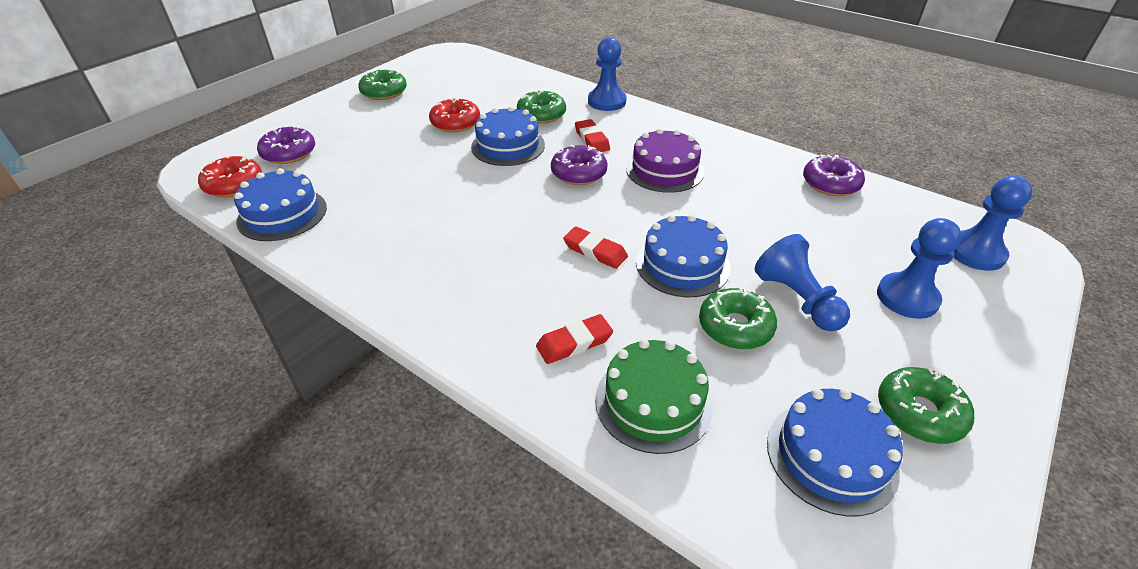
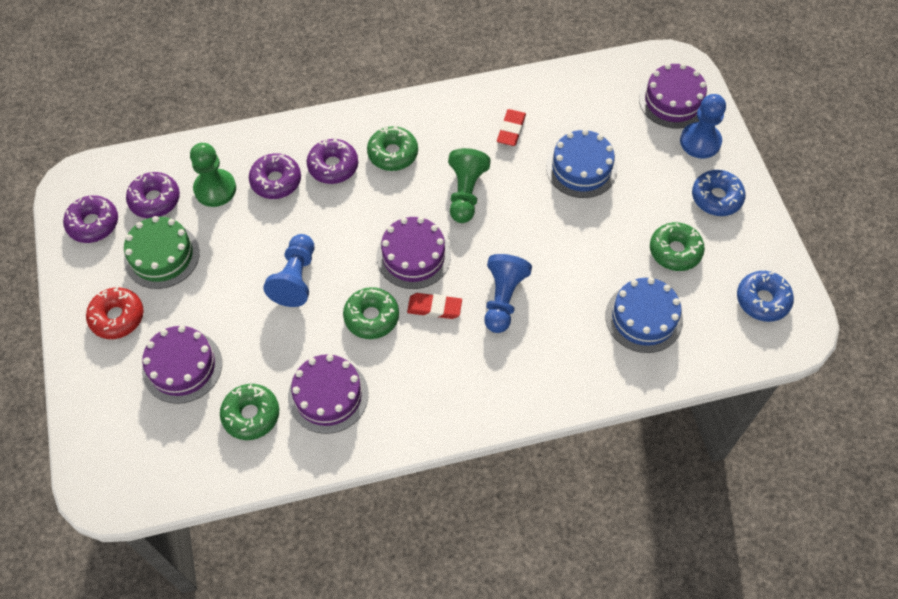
blue cake: [234,168,327,241] [471,106,545,166] [636,215,730,297] [767,389,903,517] = 4 -> [546,129,617,198] [605,278,683,353] = 2
blue donut: none = 0 -> [692,170,746,216] [737,271,794,322] = 2
blue pawn: [588,37,627,111] [755,234,850,331] [877,218,962,319] [953,176,1033,271] = 4 -> [263,234,314,307] [484,254,532,333] [680,94,726,159] = 3
green pawn: none = 0 -> [190,143,236,207] [448,148,491,223] = 2
purple cake: [626,128,704,193] = 1 -> [142,326,222,404] [288,354,369,434] [376,217,451,289] [639,64,707,128] = 4
purple donut: [257,125,315,164] [551,145,608,185] [803,154,865,196] = 3 -> [63,195,118,243] [126,172,180,218] [249,153,301,199] [307,138,358,184] = 4
red donut: [198,156,262,197] [429,98,480,132] = 2 -> [86,287,144,339] = 1
red eraser: [536,314,613,364] [563,227,628,269] [575,119,610,152] = 3 -> [407,293,462,319] [497,109,526,146] = 2

